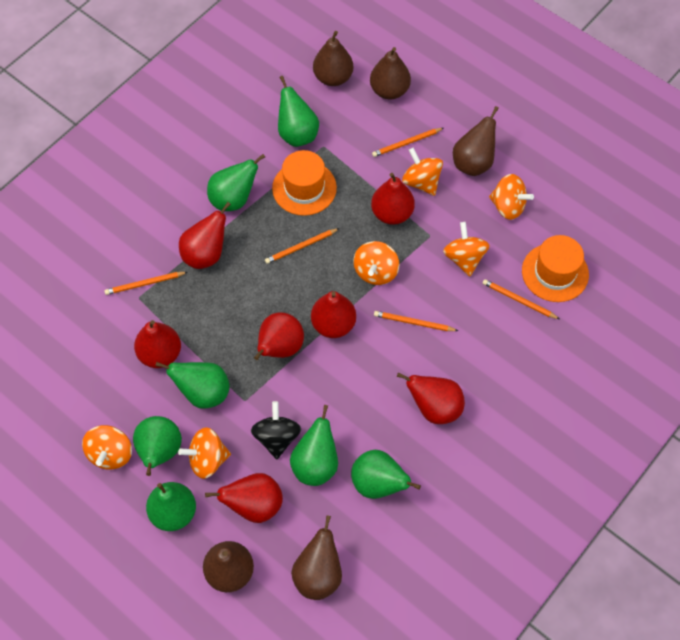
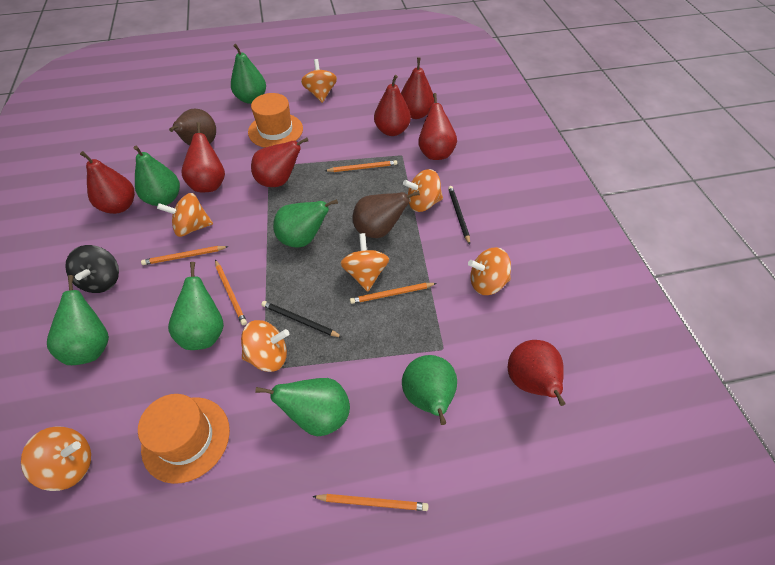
black pencil: none = 0 -> [261,301,343,338] [448,186,470,245] = 2
brown pear: [203,541,254,592] [291,515,342,600] [313,31,353,86] [370,47,411,99] [453,106,499,176] = 5 -> [169,109,216,145] [353,191,420,238] = 2
orange spinning top: [82,425,132,470] [178,427,231,479] [353,241,399,285] [402,148,443,196] [443,222,490,276] [489,174,534,220] = 6 -> [21,426,91,491] [157,193,213,237] [241,320,289,372] [301,59,337,103] [340,233,389,292] [403,169,443,212] [468,247,511,295] = 7

